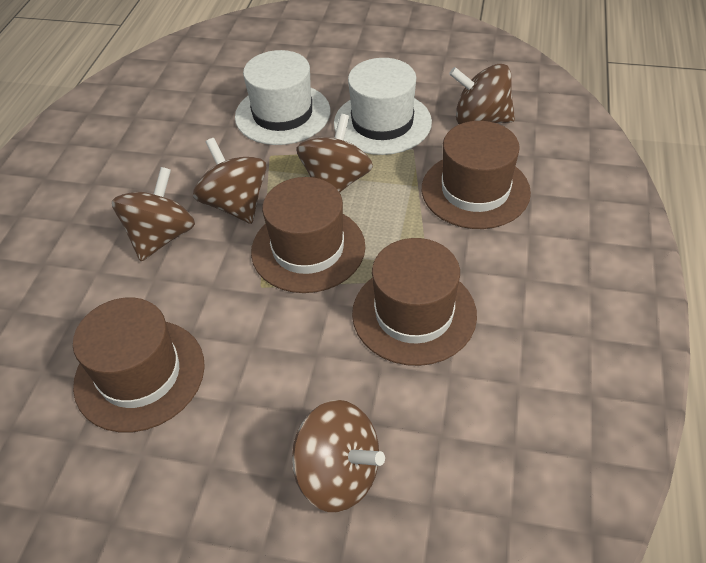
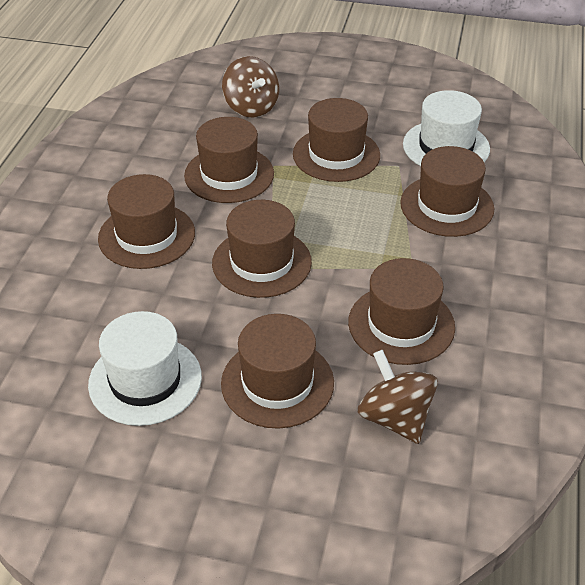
brown hat: [73,297,205,433] [251,177,365,293] [352,238,477,366] [422,121,531,229] = 4 -> [98,174,195,269] [184,117,274,203] [212,200,312,298] [221,314,334,429] [293,98,380,182] [348,258,455,365] [400,146,494,237] = 7
brown spinning top: [112,167,195,261] [193,138,267,224] [292,400,385,512] [297,114,373,193] [449,64,515,124] = 5 -> [222,56,279,118] [358,350,438,444] = 2

